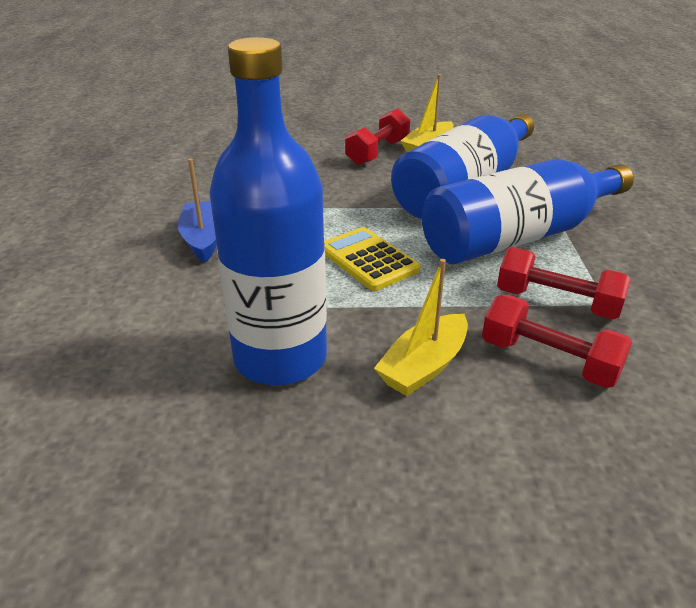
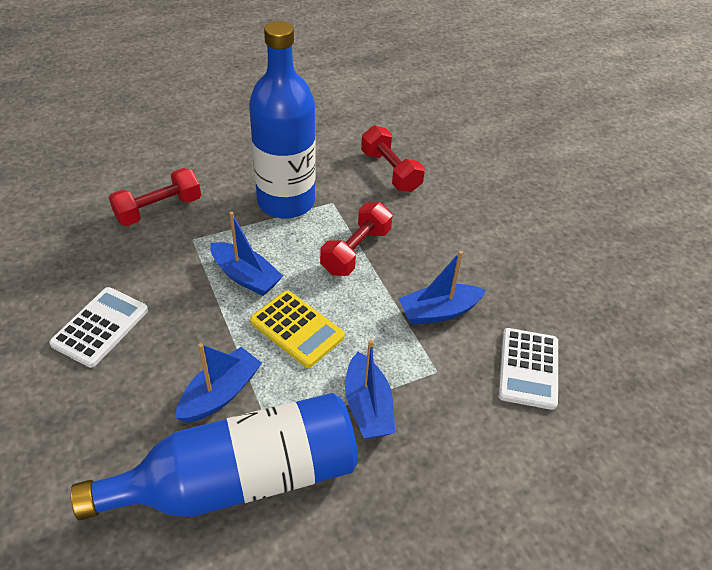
blue boat: [178,158,217,263] = 1 -> [176,343,262,423] [210,212,283,296] [345,340,395,439] [398,251,486,325] = 4
blue bottle: [209,37,327,385] [391,114,534,219] [422,159,634,264] = 3 -> [71,393,358,520] [249,21,315,219] = 2
white calculator: none = 0 -> [49,287,148,368] [498,328,558,410] = 2
yellow boat: [374,259,468,396] [401,74,454,152] = 2 -> none = 0

